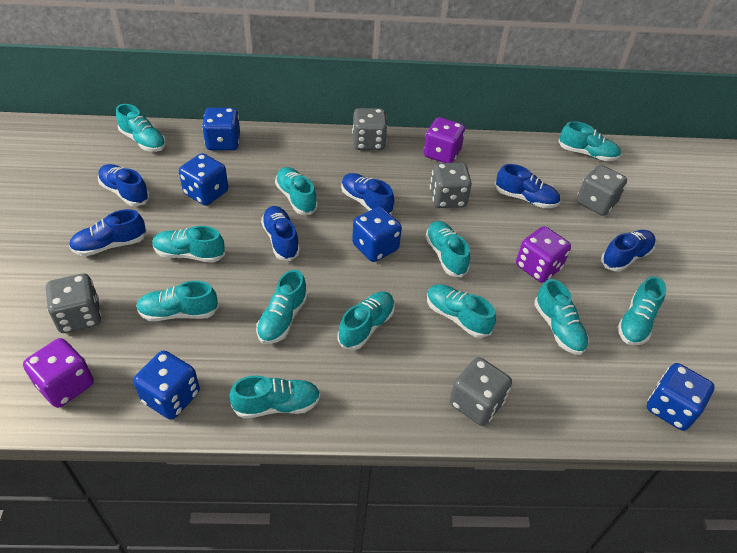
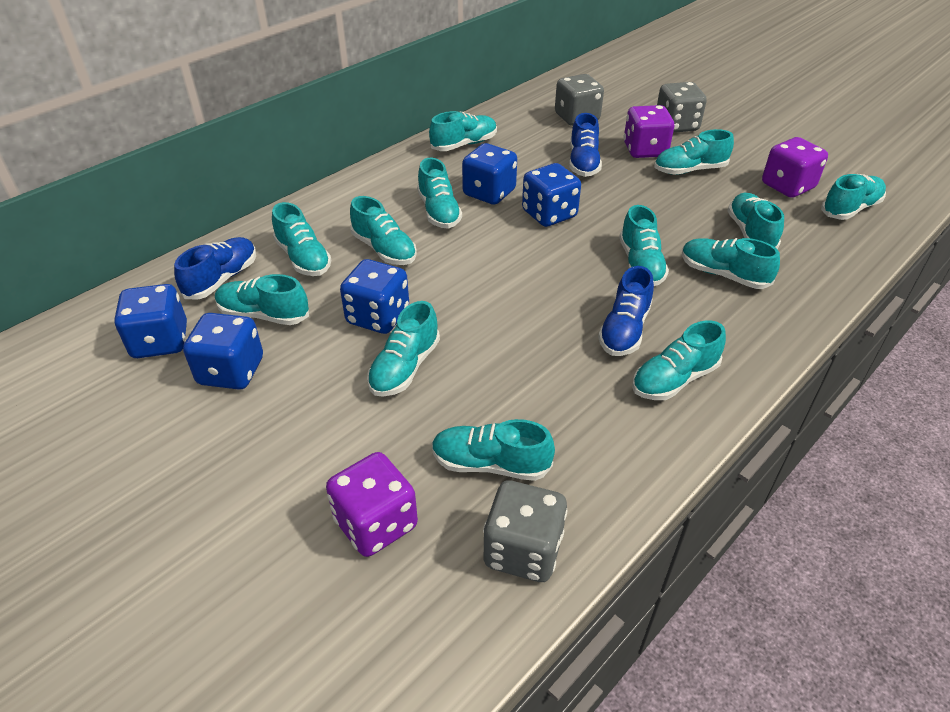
blue shoe: [69,209,147,256] [98,164,150,206] [261,206,300,261] [341,173,394,214] [495,164,560,208] [601,230,656,272] = 6 -> [174,237,256,299] [569,113,602,177] [598,266,654,356] = 3
grey dice: [46,274,101,333] [352,108,387,150] [430,163,472,208] [450,357,512,426] [577,165,627,216] = 5 -> [483,480,568,582] [555,74,604,126] [657,82,707,133] = 3
turquoise shoe: [116,104,166,152] [136,281,219,321] [152,226,225,263] [229,375,320,419] [256,270,308,344] [275,167,318,215] [337,292,395,350] [425,221,470,277] [427,284,496,338] [534,279,589,355] [559,121,621,161] [617,276,666,346] = 12 -> [215,274,309,325] [272,202,331,276] [350,196,417,265] [367,301,440,397] [417,158,462,229] [429,111,497,151] [432,419,555,481] [619,205,669,286] [632,320,726,400] [654,129,734,175] [682,238,780,289] [727,193,784,249] [821,174,886,220] = 13

